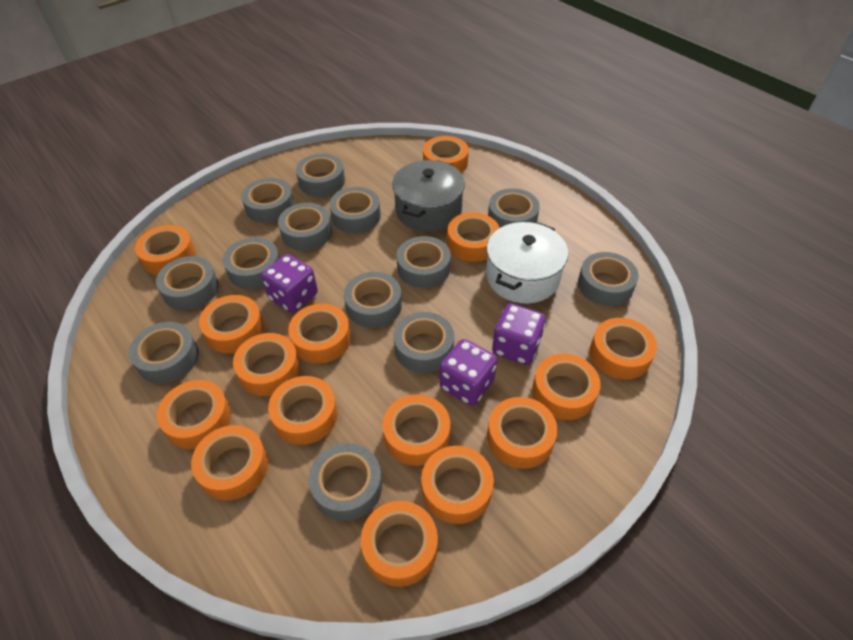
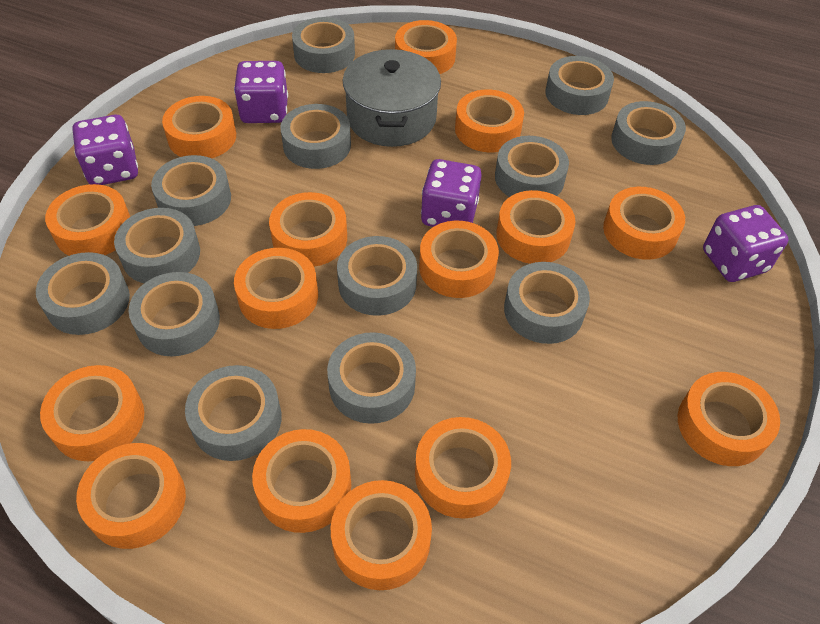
purple dice: [261,254,318,313] [439,339,497,406] [492,303,546,365] = 3 -> [72,115,138,185] [234,61,288,123] [421,159,482,227] [703,205,788,282] = 4
white pot: [486,222,568,303] = 1 -> none = 0

